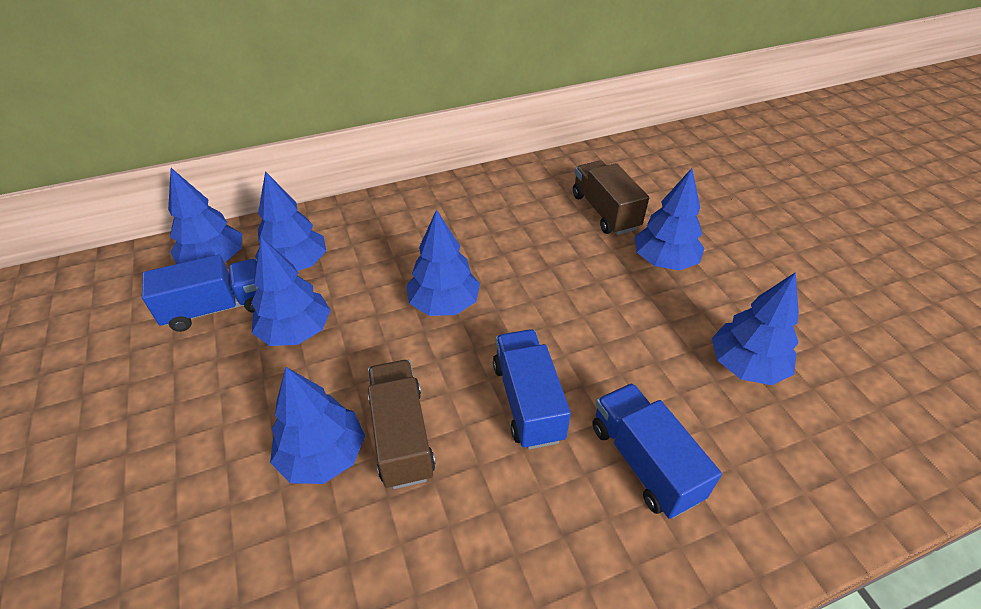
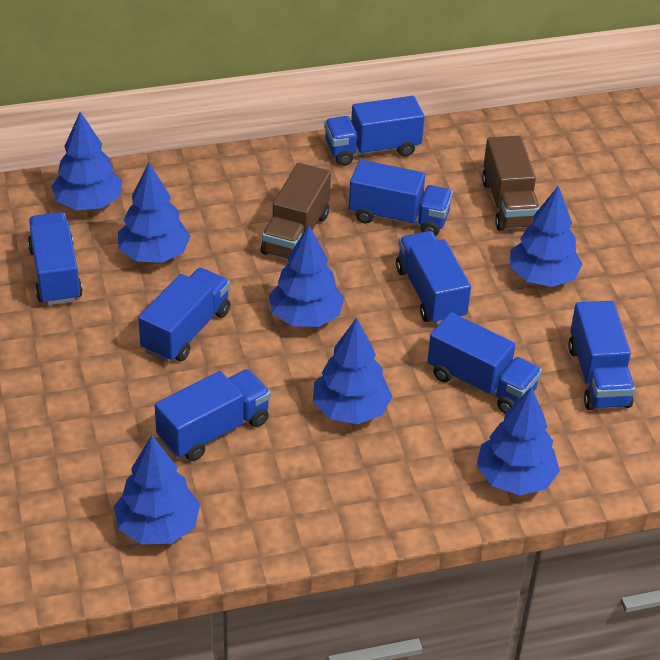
blue truck: [142,255,258,332] [493,329,571,449] [592,383,722,519] = 3 -> [28,212,83,305] [138,268,230,362] [155,369,271,461] [324,96,425,166] [349,160,453,236] [396,231,471,325] [427,312,542,413] [568,301,635,410] = 8

